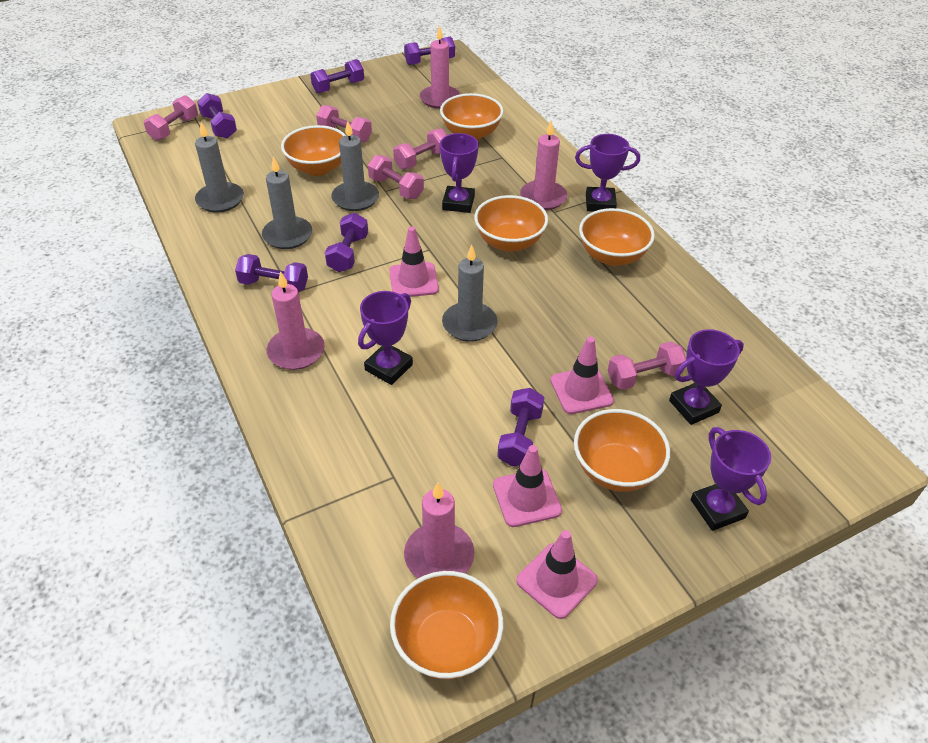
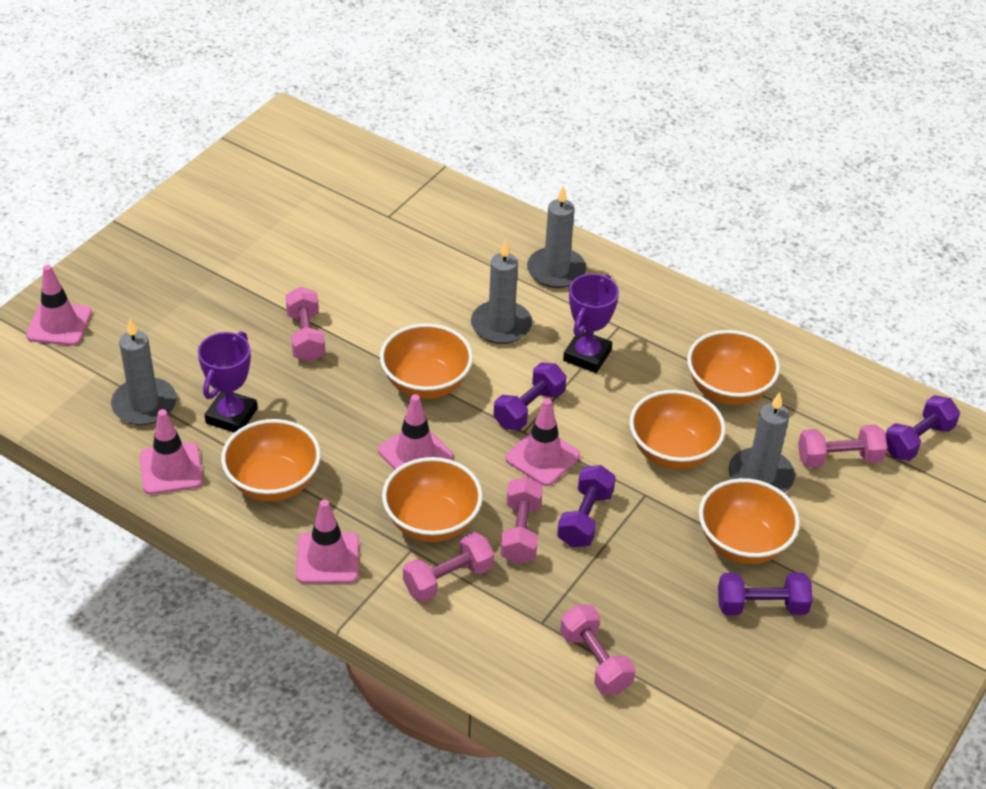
pink candle: [267,271,325,370] [404,483,474,578] [420,25,460,109] [520,121,567,210] = 4 -> none = 0
pink traffic cone: [389,226,439,297] [493,445,562,527] [516,530,598,619] [550,337,614,414] = 4 -> [26,265,92,346] [140,409,203,494] [296,499,359,584] [378,394,453,470] [505,398,580,486] = 5
purple dumbbell: [197,93,237,139] [235,254,308,292] [310,59,364,93] [325,213,368,272] [404,37,455,65] [497,388,545,466] = 6 -> [494,362,567,431] [557,465,616,547] [718,573,812,615] [885,395,960,461] = 4
purple trophy: [358,291,413,385] [440,133,479,213] [575,134,640,212] [669,329,744,425] [691,427,771,531] = 5 -> [198,331,257,433] [563,274,619,373] = 2

